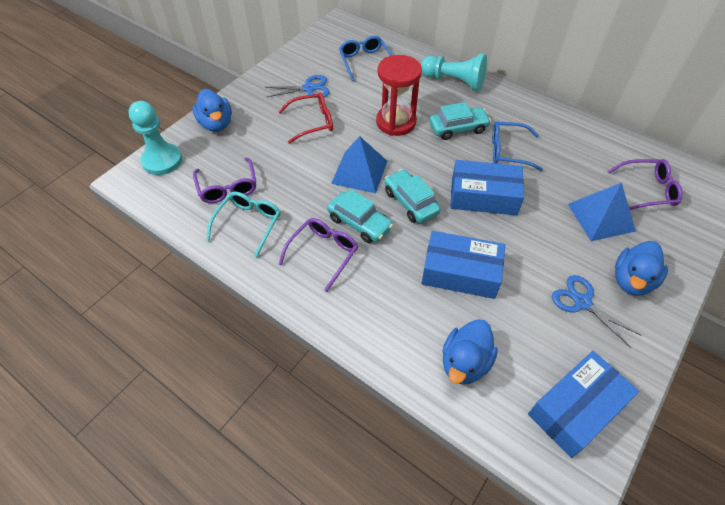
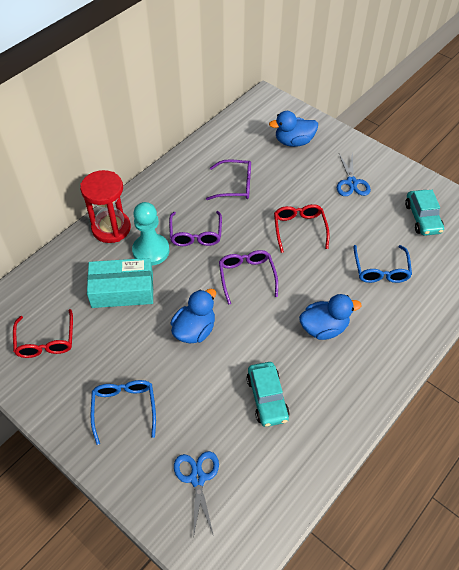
blue box: [421,231,505,299] [450,160,524,216] [528,351,639,458] = 3 -> none = 0
blue pyramid: [331,136,387,193] [568,183,636,241] = 2 -> none = 0
red glasses: [278,93,333,144] = 1 -> [13,309,73,358] [274,204,330,253] = 2
turquoise box: none = 0 -> [87,258,153,308] = 1
turquoise car: [327,189,393,243] [384,169,441,223] [429,102,491,140] = 3 -> [246,362,290,427] [405,190,444,236] = 2
turquoise glasses: [206,192,280,258] = 1 -> none = 0
turquoise pawn: [128,101,182,175] [421,54,487,91] = 2 -> [132,202,170,266] = 1

